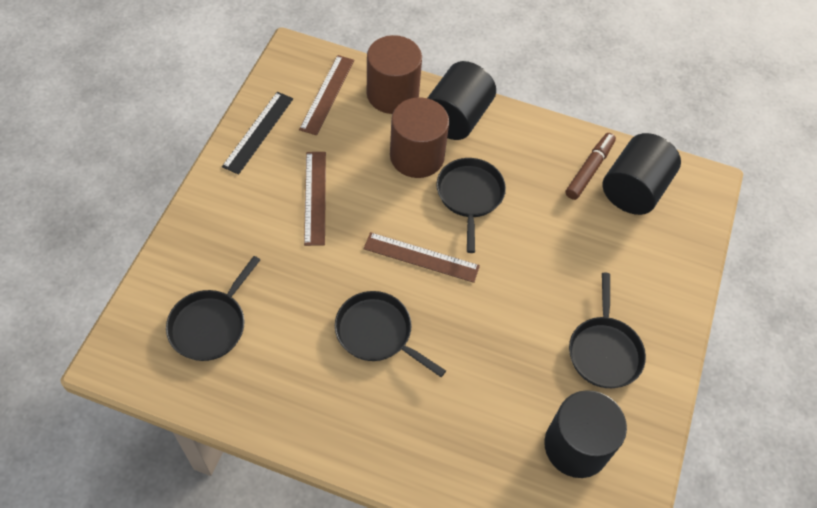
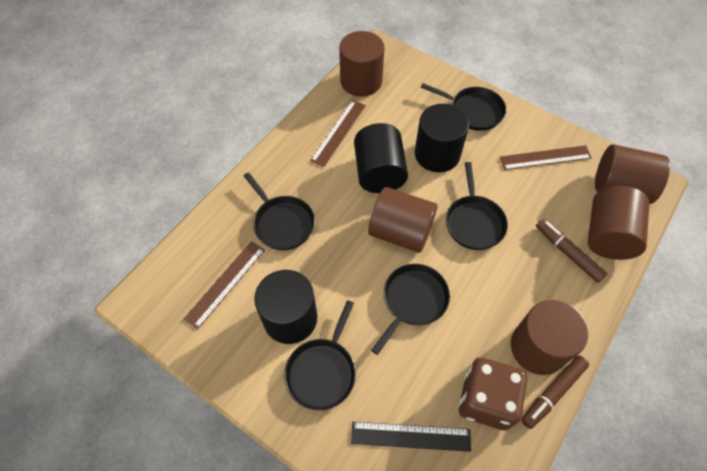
black pan: [166,256,260,361] [335,291,446,377] [436,158,506,253] [569,273,646,388] = 4 -> [244,172,315,250] [284,300,356,410] [371,264,450,355] [421,83,506,131] [446,162,508,250] = 5
brown cylinder: [367,35,422,114] [390,97,449,178] = 2 -> [339,31,385,97] [368,187,437,253] [511,300,588,375] [588,186,649,260] [595,144,670,204] = 5
brown dice: none = 0 -> [459,357,527,430] = 1
brown marker: [565,133,616,200] = 1 -> [521,355,589,429] [536,219,607,283] = 2

